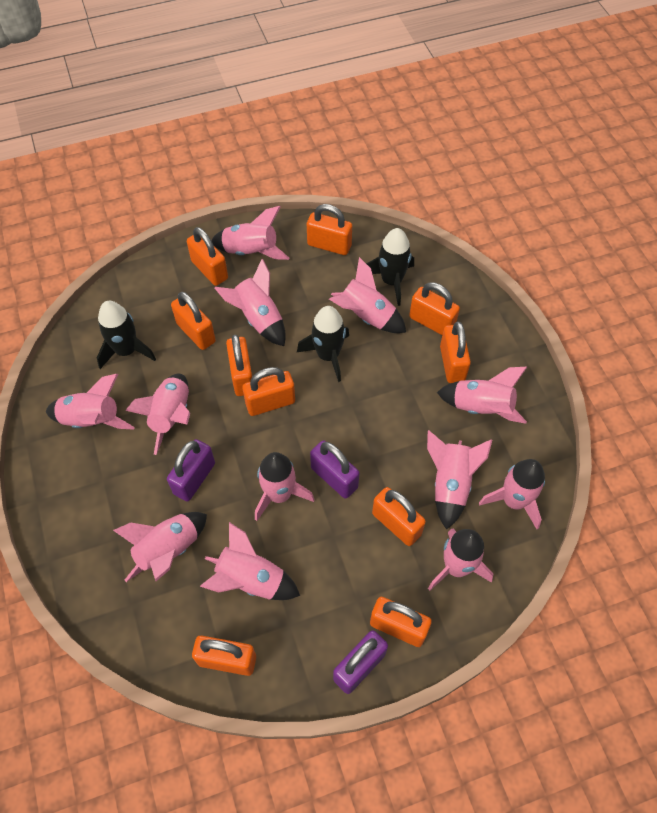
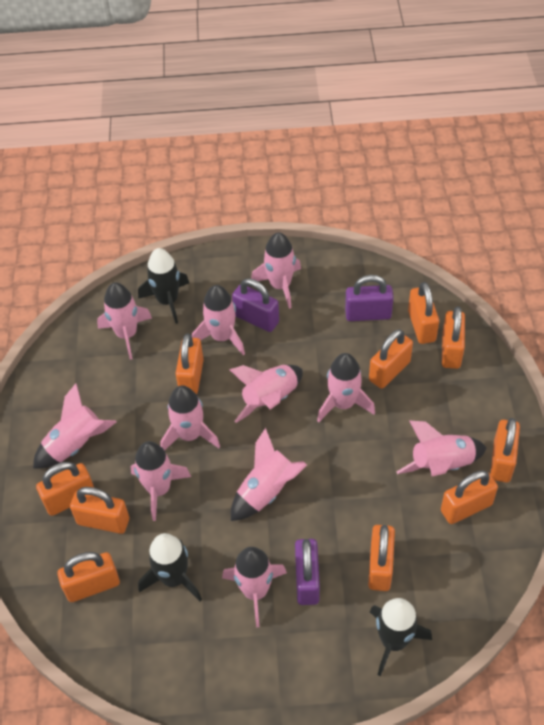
pink rocket: [46,374,135,430] [113,512,207,582] [125,374,190,455] [200,522,300,600] [211,206,289,260] [215,259,286,346] [255,452,315,521] [329,257,406,333] [427,430,492,530] [428,529,494,590] [437,367,527,424] [479,459,545,529] = 12 -> [33,383,117,469] [97,282,152,360] [131,441,191,521] [160,385,220,451] [192,285,245,355] [222,547,287,627] [230,365,303,423] [231,428,307,521] [251,232,301,309] [317,353,375,422] [396,421,486,476] = 11

